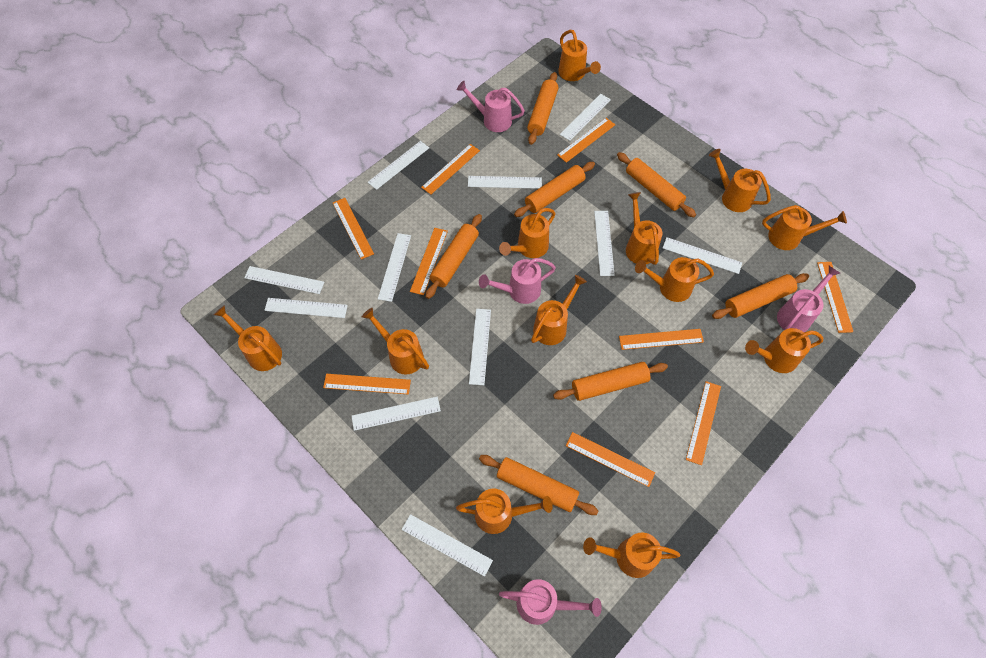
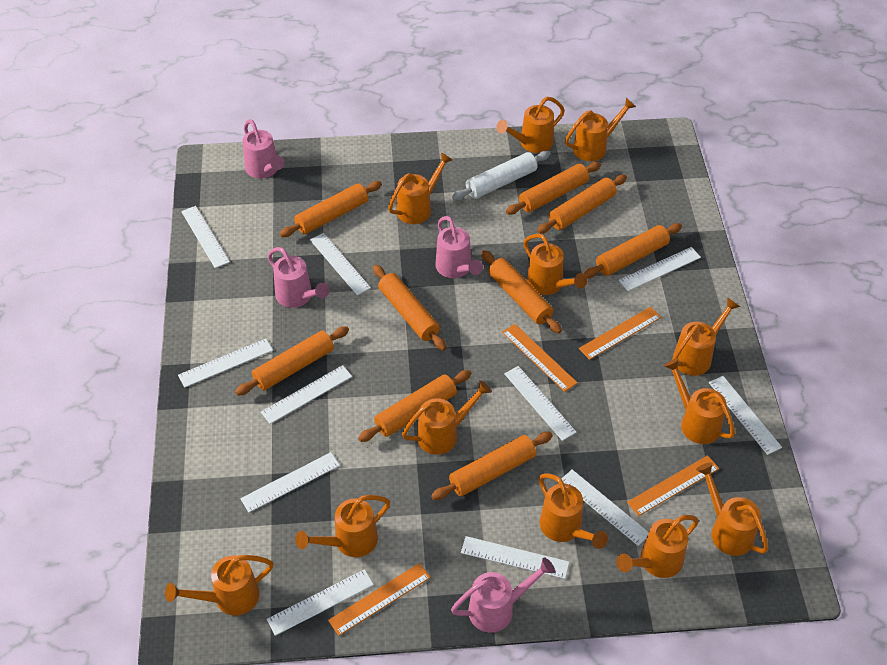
orange rolling pin: [426,214,482,299] [479,455,598,515] [514,162,595,217] [527,72,559,145] [553,362,668,401] [617,152,696,218] [712,273,809,319] = 7 -> [235,326,349,395] [279,181,382,237] [358,370,471,442] [373,265,446,351] [431,432,553,500] [481,250,562,333] [506,162,601,215] [537,175,627,234] [584,223,682,278] = 9
orange ruler: [323,374,411,394] [333,198,374,260] [410,228,448,295] [421,144,480,194] [557,118,615,163] [566,432,655,487] [619,329,704,350] [686,381,721,465] [817,262,853,333] = 9 -> [328,563,431,636] [502,324,578,392] [579,307,661,360] [627,455,719,516] = 4
white rolling pin: none = 0 -> [452,151,550,200] = 1

